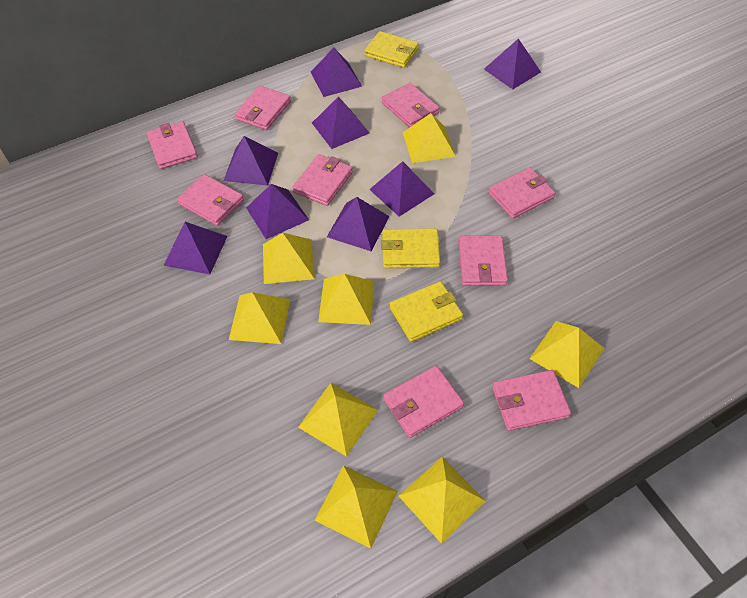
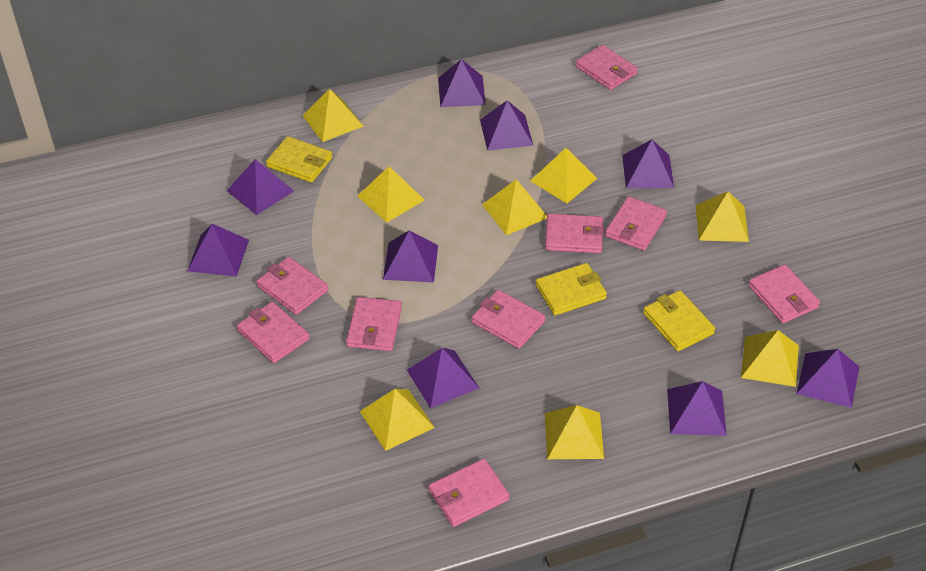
purple pyramid: [163,222,228,274] [224,136,278,186] [246,184,309,239] [311,48,362,97] [312,97,370,149] [327,197,390,251] [369,161,434,217] [484,38,541,89] = 8 -> [188,224,249,277] [227,159,294,215] [383,230,438,282] [407,348,479,408] [438,59,486,107] [480,100,533,151] [622,139,674,188] [667,381,727,436] [797,349,859,408] = 9

